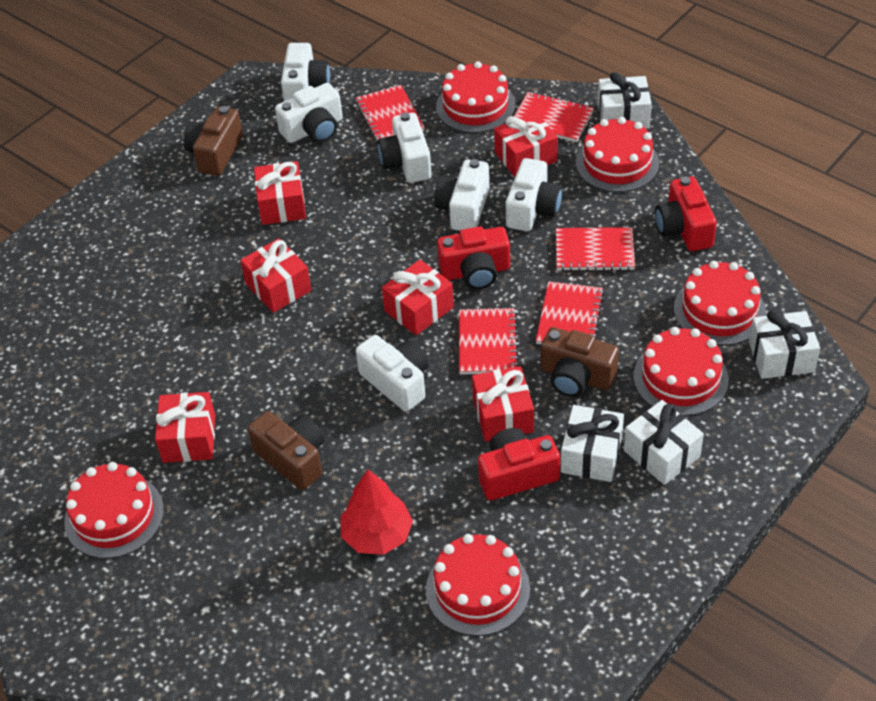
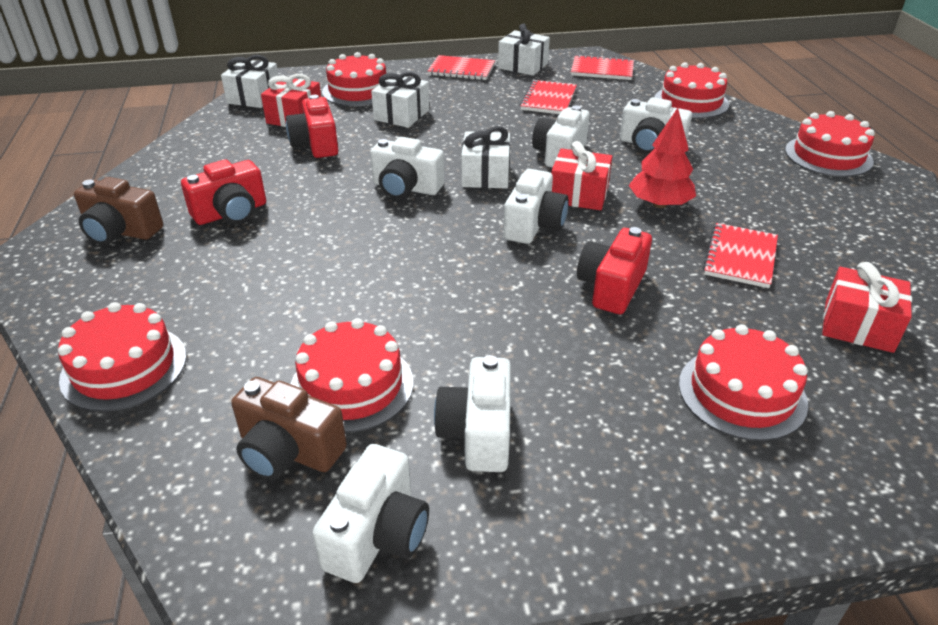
brown camera: [184,106,243,176] [248,411,324,490] [541,327,619,397] = 3 -> [74,177,163,245] [231,377,347,480] = 2
red gift: [155,392,215,463] [240,238,311,313] [254,161,306,225] [382,260,454,335] [472,366,534,442] [494,112,558,177] = 6 -> [261,74,321,127] [551,141,612,210] [822,262,912,353] = 3
red notebook: [356,85,425,142] [459,308,519,374] [514,92,594,142] [536,281,604,344] [556,227,635,271] = 5 -> [428,55,495,80] [520,80,577,114] [571,55,634,80] [703,223,778,288] = 4

